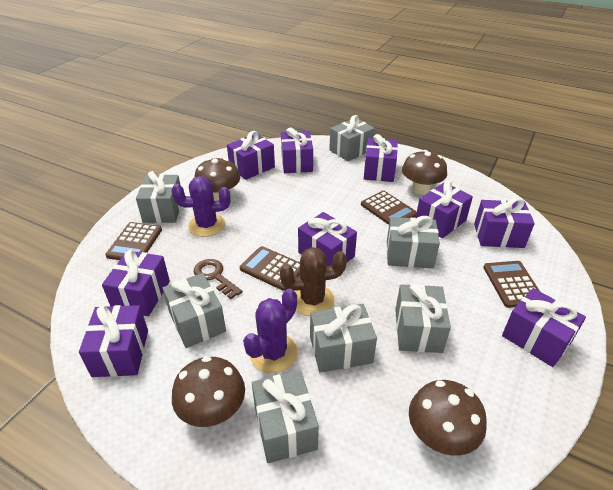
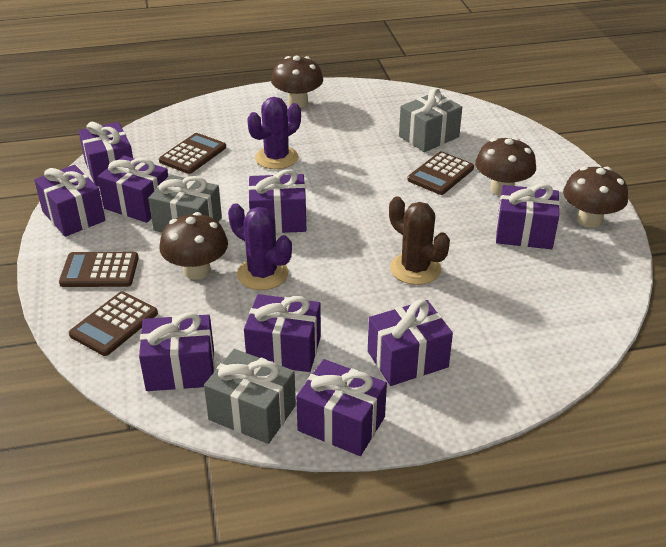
brown key: [194,259,242,299] = 1 -> none = 0
grey gift: [136,171,181,223] [163,273,226,348] [252,370,319,463] [310,304,377,373] [329,115,375,161] [387,216,440,269] [395,283,451,353] = 7 -> [148,175,222,232] [204,349,296,444] [399,88,462,152] = 3

